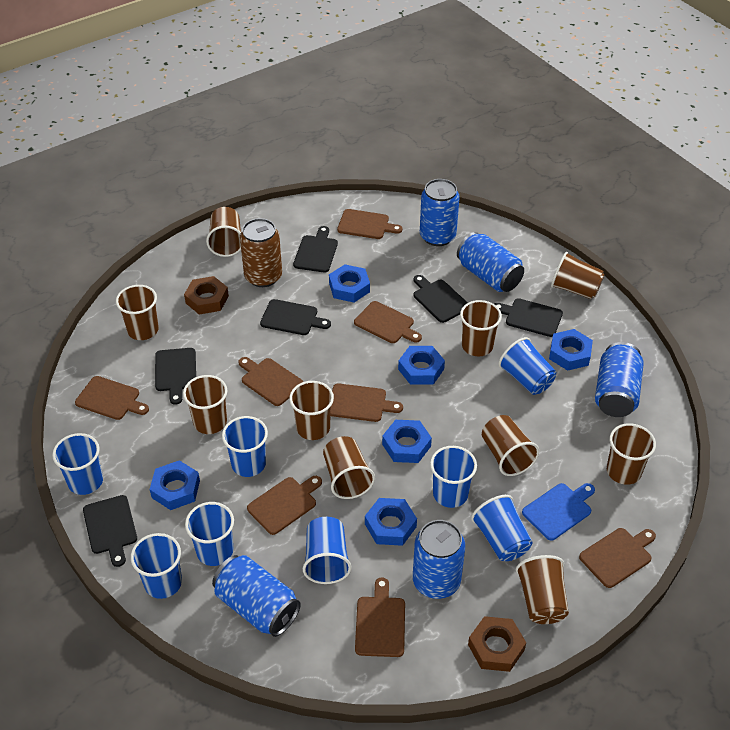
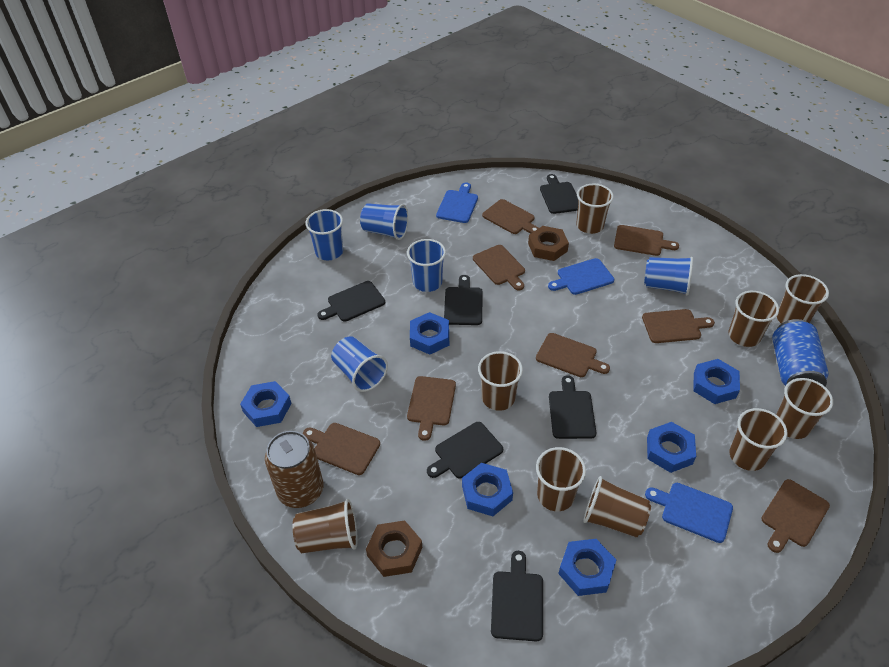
blue can: [212,555,301,637] [413,520,465,599] [420,179,460,246] [457,232,524,292] [595,342,644,417] = 5 -> [772,319,829,387] = 1
blue cup: [52,433,103,495] [131,533,182,599] [185,502,234,566] [222,416,268,477] [303,517,351,584] [430,446,477,508] [471,495,533,561] [498,337,556,395] = 8 -> [305,209,343,260] [331,336,388,392] [360,203,409,240] [407,239,446,292] [644,257,693,295] = 5
blue cutting board: [522,483,595,541] = 1 -> [436,182,478,223] [548,258,614,295] [645,483,733,543] = 3
brown cup: [116,285,159,340] [183,375,228,434] [206,207,241,257] [289,381,334,440] [323,436,375,499] [460,300,502,356] [482,415,539,476] [516,555,569,624] [551,252,605,299] [607,423,656,485] = 10 -> [292,499,358,553] [478,351,523,411] [536,447,586,511] [576,183,614,234] [583,476,651,538] [729,291,779,347] [730,408,788,471] [776,378,833,439] [777,274,829,324] = 9

